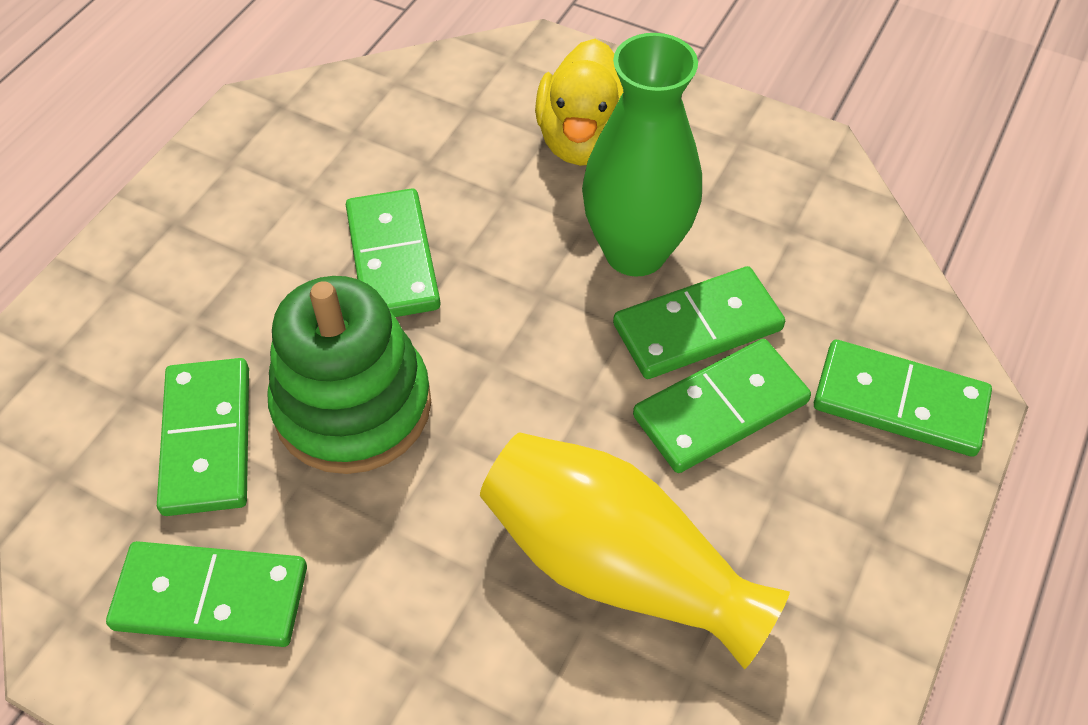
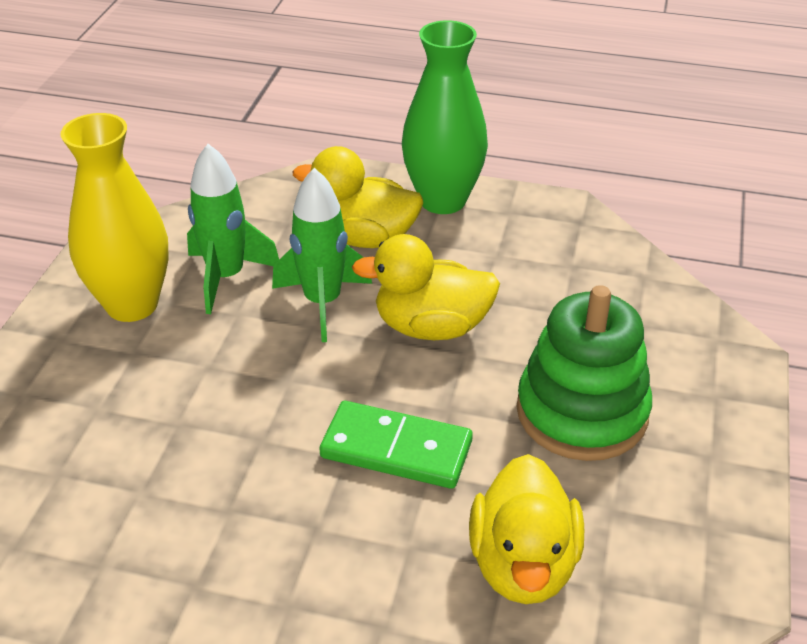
green domino: [106,541,307,647] [157,358,249,516] [346,188,441,317] [613,266,785,379] [633,339,811,473] [814,340,992,457] = 6 -> [319,401,473,489] = 1
green rocket: none = 0 -> [187,144,279,314] [272,168,372,342] = 2
yellow duck: [535,39,623,166] = 1 -> [293,146,423,248] [352,234,500,340] [469,454,584,604] = 3

